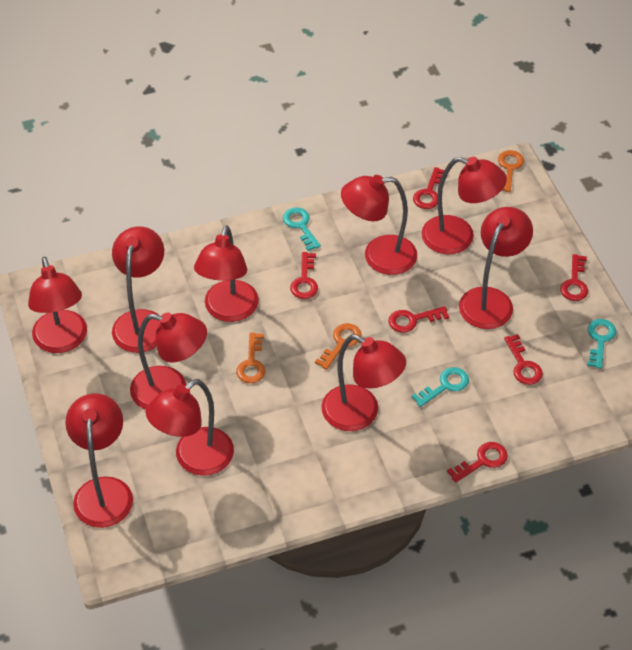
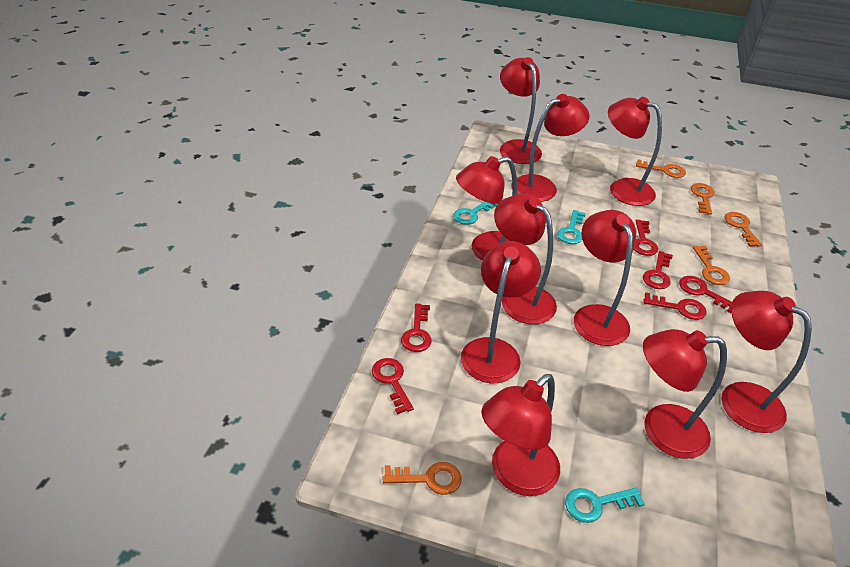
orange key: [236,332,265,383] [315,323,362,370] [498,150,524,192] = 3 -> [383,462,462,495] [636,159,686,178] [691,183,715,215] [693,246,730,285] [725,212,762,247] = 5

